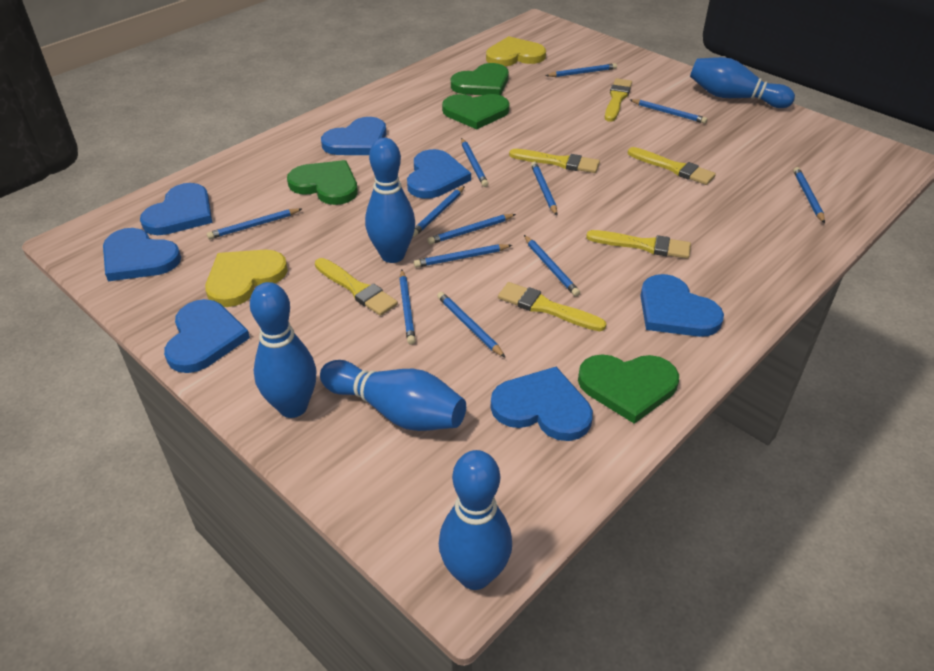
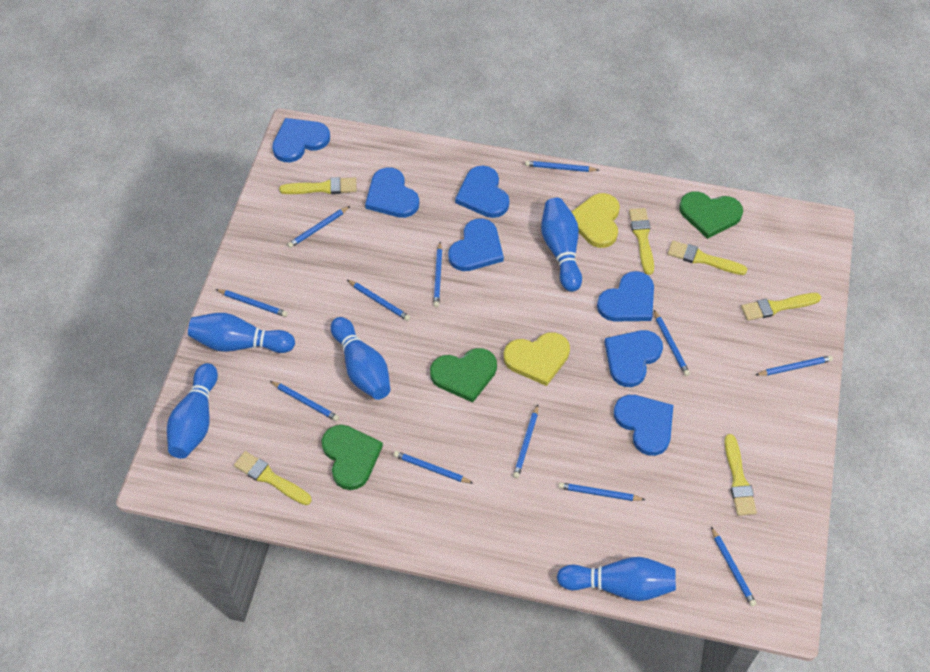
green heart: [287,160,358,205] [442,94,510,129] [451,63,509,95] [578,354,679,424] = 4 -> [322,425,383,490] [430,348,497,403] [679,191,743,239] = 3

